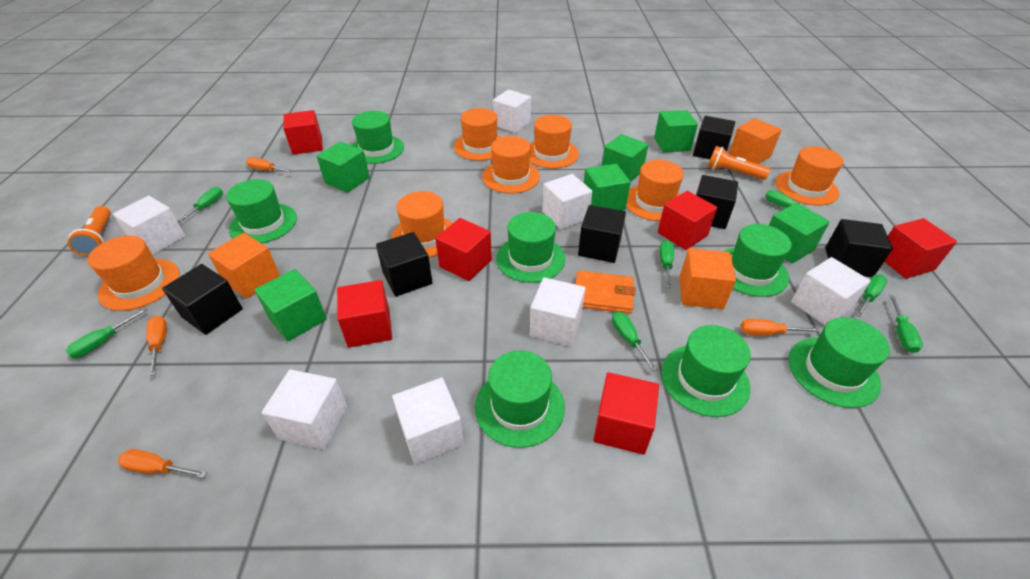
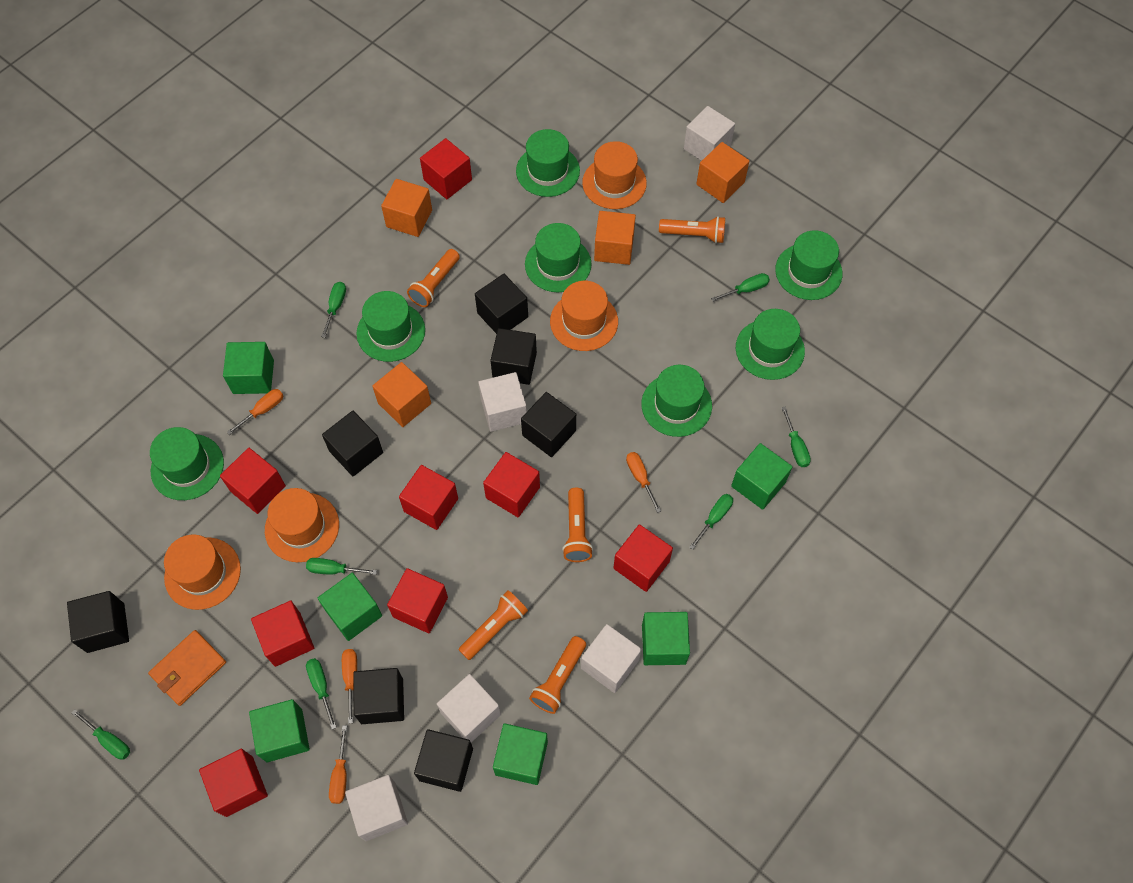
black cube: [162,264,243,335] [376,232,433,297] [578,205,626,263] [693,116,735,159] [696,175,738,229] [825,219,893,278] = 6 -> [67,591,129,653] [322,411,383,476] [353,668,404,724] [414,729,473,792] [475,274,528,334] [490,328,537,385] [521,392,576,457] = 7
orange cube: [208,233,280,299] [679,248,736,309] [729,118,782,164] = 3 -> [372,362,431,427] [381,179,432,237] [594,211,636,265] [696,142,749,203] = 4
orange flashlight: [68,206,111,256] [707,146,770,180] = 2 -> [407,249,460,307] [459,590,528,660] [529,636,586,714] [562,488,593,562] [659,216,725,243] = 5
orange hat: [88,236,180,311] [391,191,453,258] [454,108,501,161] [482,136,540,193] [530,115,579,169] [626,160,684,221] [776,146,843,205] = 7 -> [164,535,241,610] [265,488,339,562] [550,281,618,351] [582,141,647,209] = 4
red cube: [283,110,323,155] [337,280,392,348] [435,218,492,281] [593,372,659,455] [658,191,717,250] [884,218,957,279] = 6 -> [199,749,268,817] [220,448,286,514] [251,601,314,667] [387,568,448,633] [399,465,458,530] [420,138,472,199] [483,452,540,517] [614,524,673,592] = 8
white cube: [113,196,186,255] [262,369,347,450] [392,378,464,465] [493,90,531,133] [530,277,585,346] [542,174,593,230] [791,257,871,325] = 7 -> [345,775,408,841] [437,674,501,742] [478,372,527,432] [581,624,642,693] [684,106,735,161] = 5

